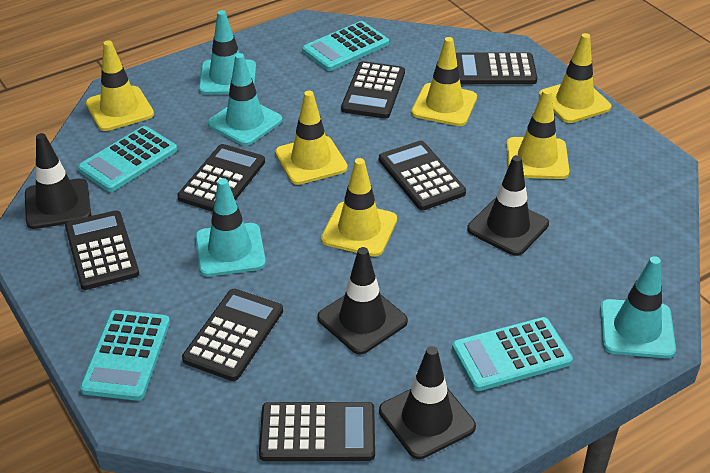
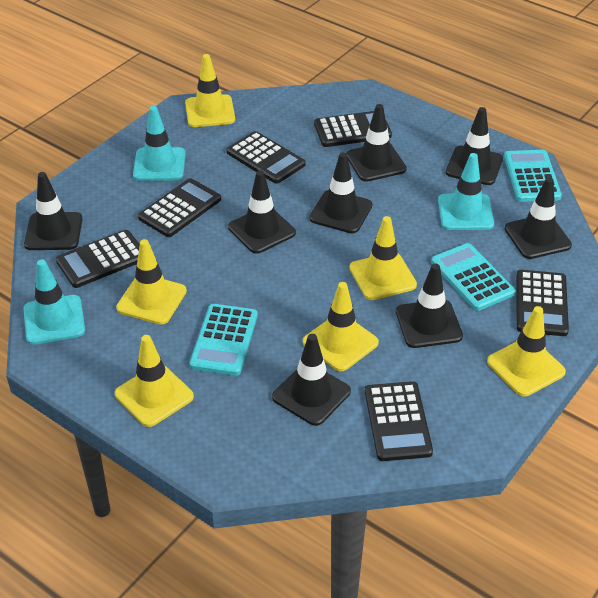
black calculator: [65,210,139,290] [177,144,265,212] [182,289,283,381] [259,402,375,461] [341,61,405,119] [379,141,466,210] [456,52,537,84] = 7 -> [56,230,140,288] [138,178,221,237] [227,131,306,184] [314,111,392,147] [365,381,433,461] [516,270,569,336] = 6
black traffic cone: [25,133,91,229] [317,247,408,355] [379,346,476,459] [467,155,549,256] = 4 -> [24,172,83,250] [228,171,296,254] [272,334,351,426] [309,153,372,233] [346,104,407,182] [396,264,463,348] [446,107,503,185] [505,177,572,259] = 8
turquoise calculator: [78,126,177,192] [80,310,170,401] [302,21,389,71] [452,317,573,391] = 4 -> [189,304,258,376] [431,243,515,311] [504,150,562,202] = 3
turquoise traffic cone: [195,178,266,276] [199,10,256,94] [208,53,282,146] [600,256,676,358] = 4 -> [23,259,85,345] [133,106,186,181] [438,153,494,230] = 3

